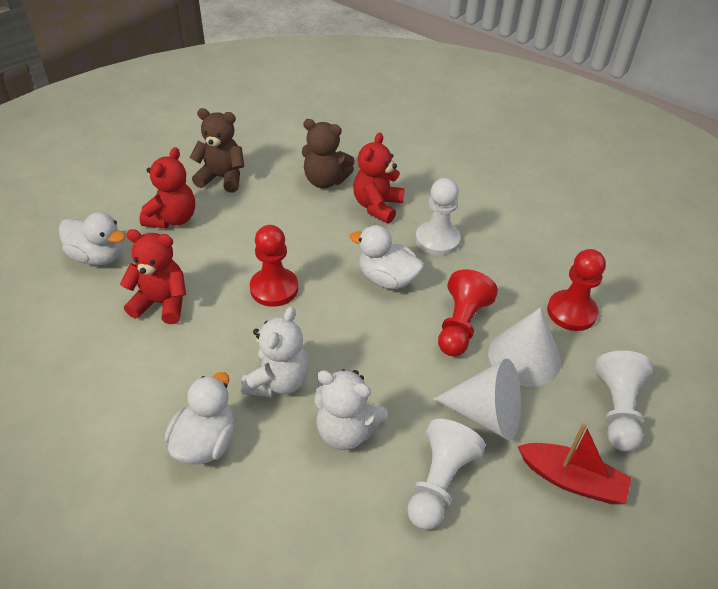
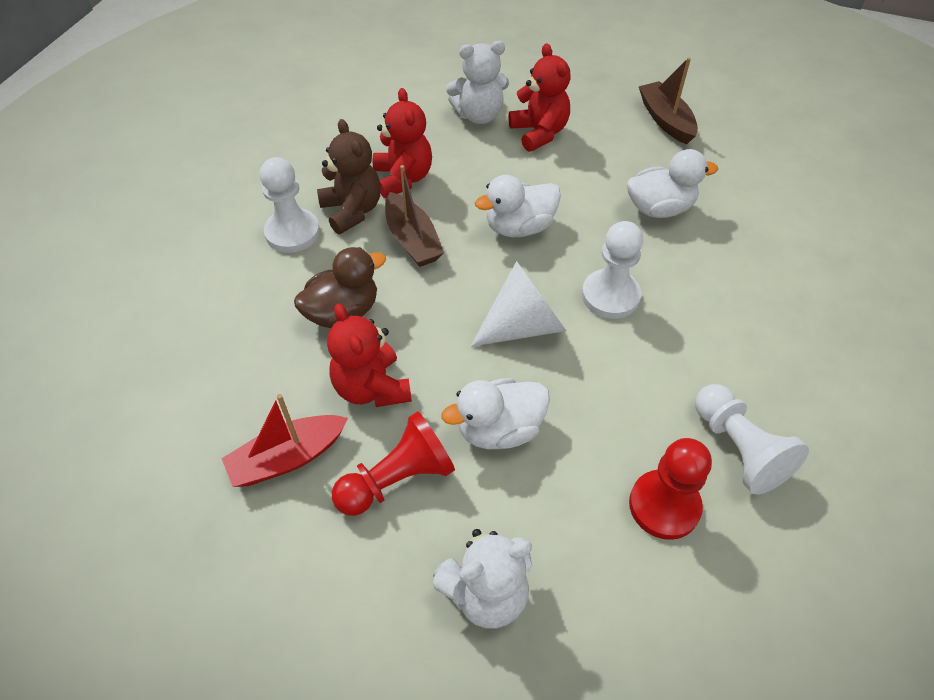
brown boat: none = 0 -> [385,165,444,267] [639,57,698,144] = 2
brown duck: none = 0 -> [294,247,386,328] = 1
brown teddy bear: [190,108,244,193] [302,119,355,188] = 2 -> [317,119,381,234] = 1
red pawn: [250,225,298,307] [438,269,498,356] [547,249,606,331] = 3 -> [332,411,455,516] [629,438,712,540] = 2
white cone: [433,359,521,440] [488,308,561,387] = 2 -> [471,261,566,347] = 1

